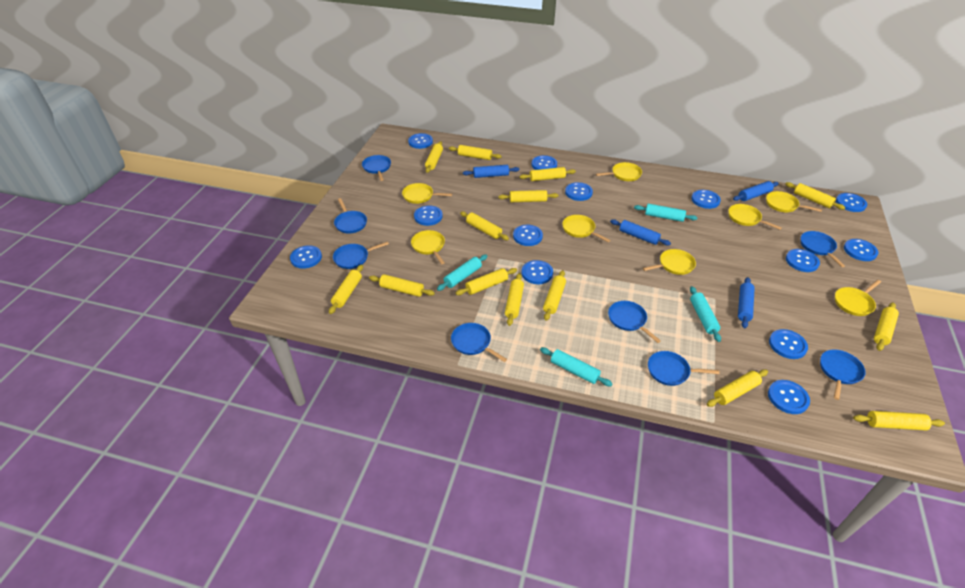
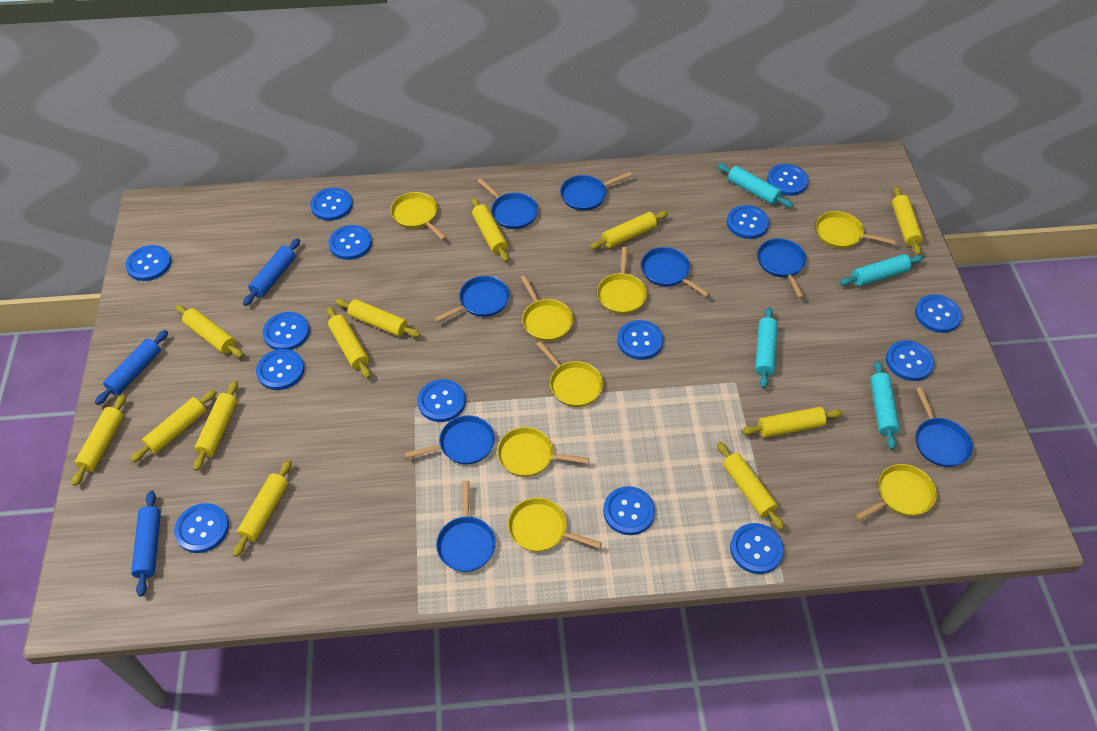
blue button: [290,245,322,269] [408,133,433,149] [414,205,443,226] [513,225,543,246] [521,260,553,284] [532,155,557,170] [565,182,593,201] [691,190,721,209] [768,380,810,414] [769,329,808,359] [786,249,820,272] [836,193,867,212] [844,239,878,261] = 13 -> [125,245,171,281] [174,503,229,553] [256,349,304,390] [262,312,310,350] [310,188,353,221] [328,225,372,260] [418,379,466,422] [603,486,655,535] [617,320,663,360] [727,205,769,239] [730,523,784,574] [767,164,809,196] [886,340,935,381] [915,294,962,333] = 14
blue rolling pin: [463,165,519,178] [610,219,671,246] [733,181,779,201] [738,277,755,328] = 4 -> [95,330,168,405] [131,491,161,596] [243,238,300,306] = 3
yellow rolling pin: [329,265,363,314] [369,274,435,297] [425,141,443,173] [449,145,502,160] [456,268,517,295] [460,211,509,240] [498,190,558,202] [505,273,524,326] [520,167,576,181] [543,270,566,321] [707,369,768,407] [785,182,845,210] [853,411,945,431] [874,302,899,351] = 14 -> [72,394,126,486] [130,389,217,462] [175,305,243,358] [193,381,238,471] [233,460,291,557] [327,307,371,378] [335,299,421,337] [471,198,509,262] [590,211,668,249] [717,442,784,530] [741,407,843,438] [892,187,923,255] = 12

